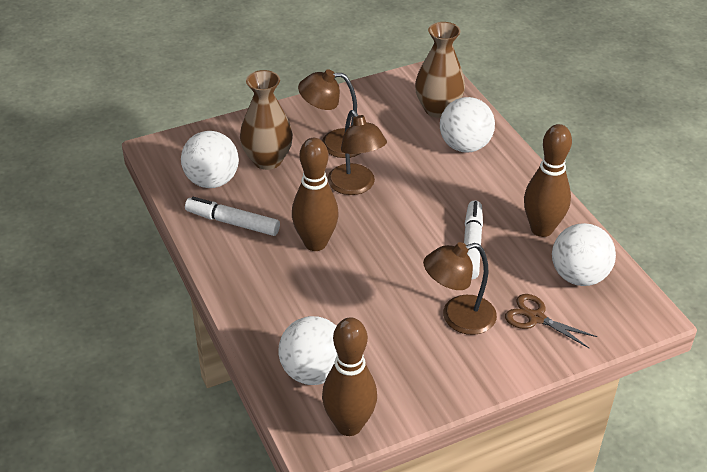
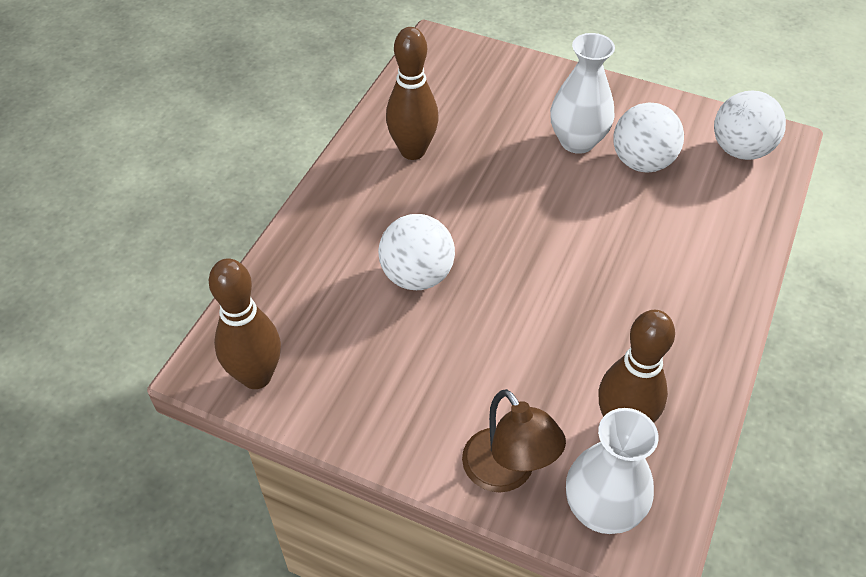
brown lamp: [298,69,361,158] [328,110,387,195] [423,242,497,335] = 3 -> [462,389,566,492] = 1
brown scissors: [505,294,597,348] = 1 -> none = 0
brown vase: [240,70,293,170] [415,22,465,118] = 2 -> none = 0
white ball: [181,131,239,188] [278,316,337,385] [440,97,495,152] [552,223,616,286] = 4 -> [378,214,455,290] [613,102,684,172] [714,90,786,160] = 3
white marker: [185,197,280,236] [464,201,483,280] = 2 -> none = 0
white vase: none = 0 -> [550,33,615,154] [566,408,659,534] = 2

